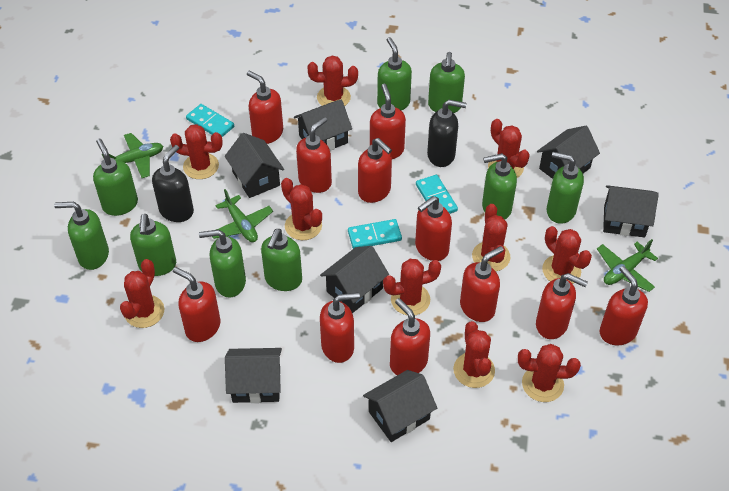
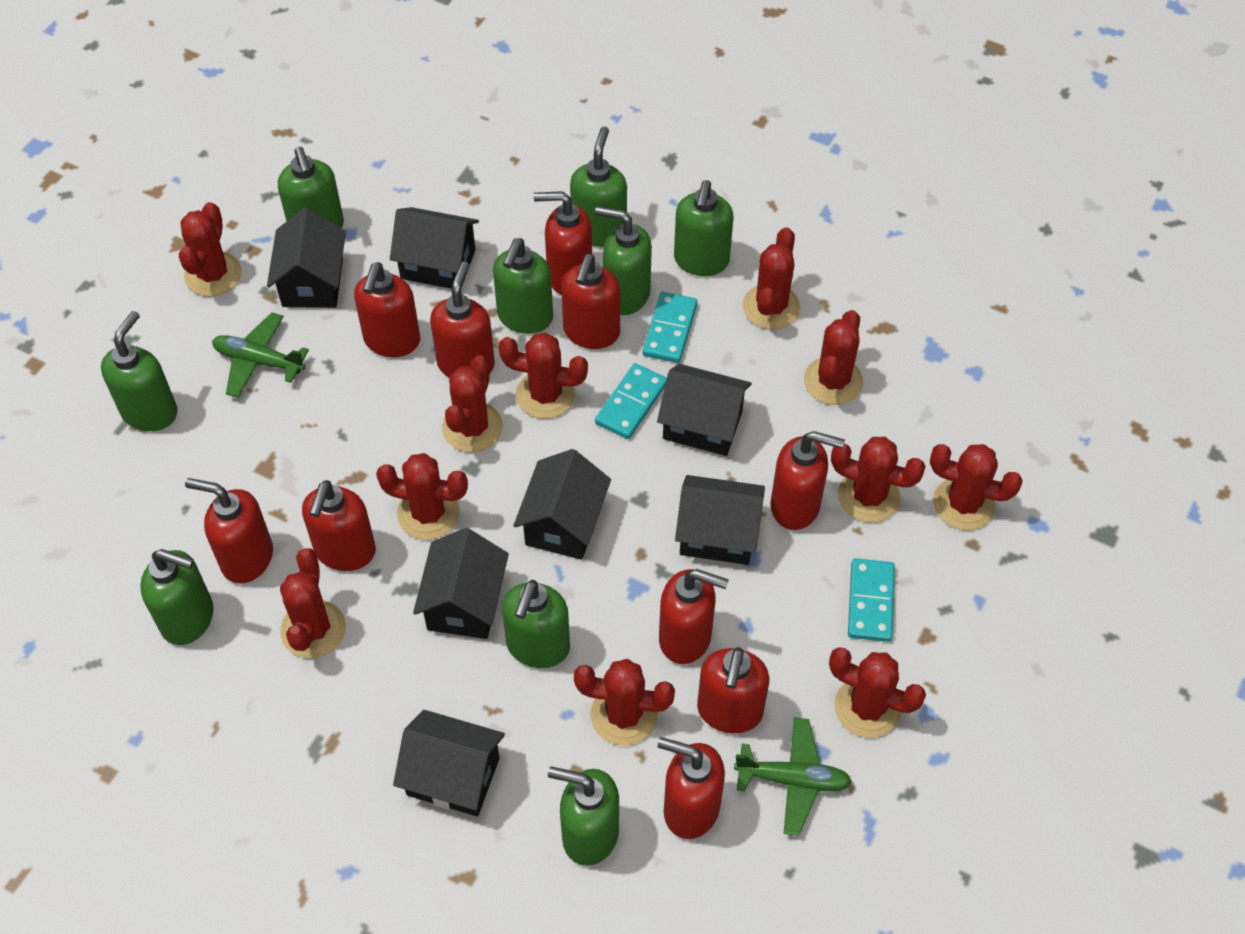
black soap dispenser: [152,145,194,222] [427,100,467,167] = 2 -> none = 0
green plane: [102,133,163,178] [212,189,273,242] [597,239,658,292] = 3 -> [212,312,309,398] [734,717,852,836] = 2
red cactus: [120,259,164,328] [170,124,223,179] [281,178,322,240] [307,56,358,106] [383,259,441,315] [453,321,495,388] [472,204,510,271] [488,119,530,178] [518,344,581,402] [542,226,592,284] = 10 -> [179,202,242,296] [280,548,346,658] [376,453,468,540] [442,355,503,452] [498,332,588,419] [574,659,675,746] [742,227,800,330] [804,310,863,405] [829,647,926,738] [831,437,926,523] [930,444,1023,530] = 11
red soap dispenser: [173,267,220,342] [247,71,283,144] [296,117,332,193] [320,292,360,363] [358,138,392,203] [370,84,406,159] [390,298,430,375] [415,196,452,261] [460,246,504,322] [536,273,588,339] [600,266,648,345] = 11 -> [185,478,273,584] [302,480,376,571] [354,262,420,357] [430,261,495,377] [533,191,592,295] [561,254,620,349] [658,737,725,839] [659,569,729,664] [697,647,769,734] [771,431,845,530] = 10

